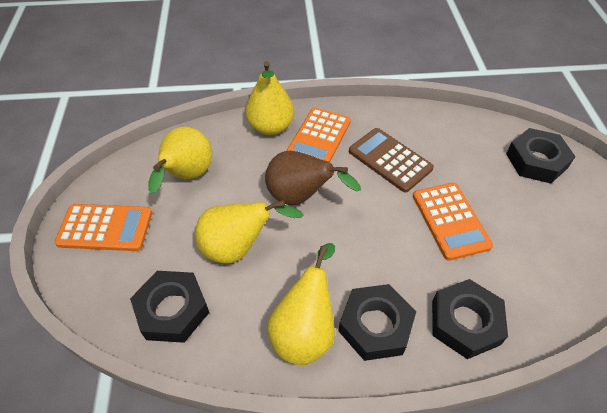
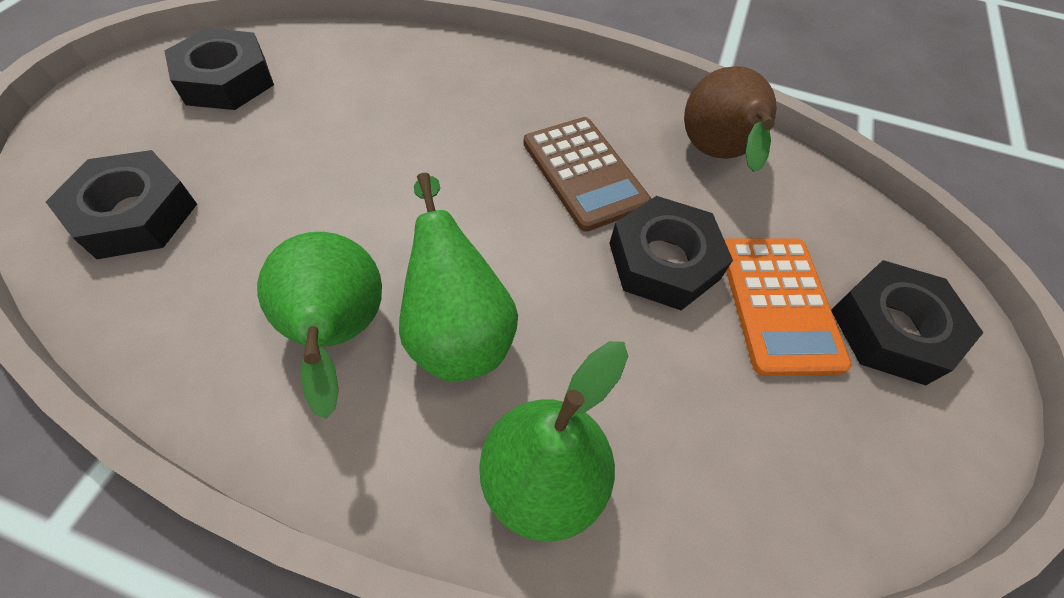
green pear: none = 0 -> [257,232,382,419] [399,173,518,381] [479,341,628,541] = 3
orange calculator: [54,204,152,251] [286,107,351,162] [413,183,493,261] = 3 -> [725,238,852,376] = 1
yellow pear: [148,126,212,194] [195,200,303,264] [245,61,294,135] [267,243,335,365] = 4 -> none = 0

